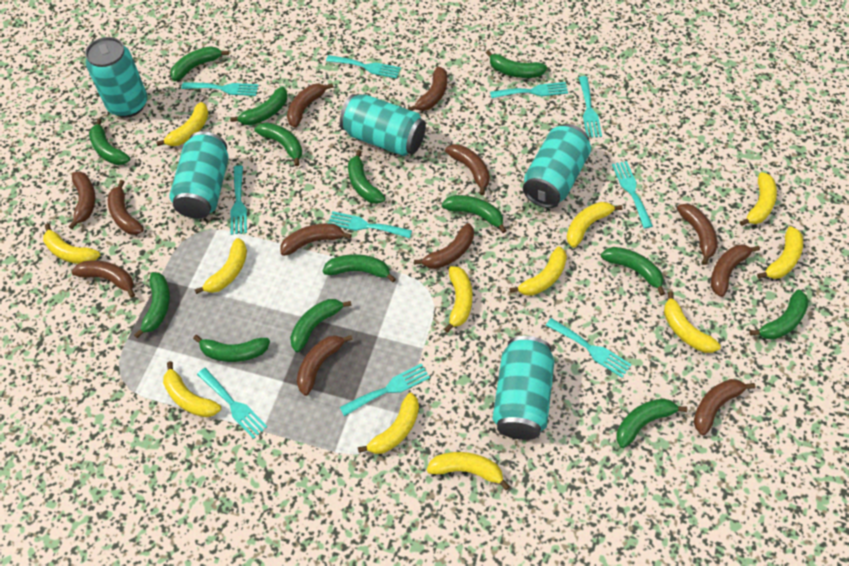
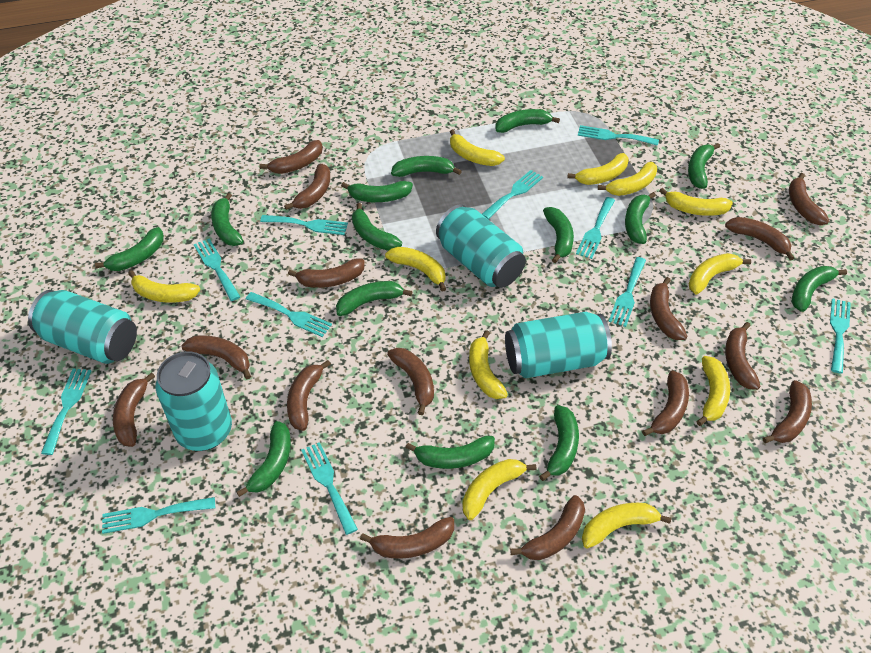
brown banana: [68,171,95,229] [71,261,135,298] [108,180,144,235] [280,223,352,256] [287,83,333,128] [297,335,353,396] [408,67,447,111] [414,223,474,269] [445,144,490,195] [677,204,717,265] [694,379,756,435] [711,245,760,297] = 12 -> [113,372,155,447] [181,335,251,379] [259,140,323,174] [284,164,330,210] [287,360,331,431] [288,259,365,288] [360,517,454,559] [387,348,434,415] [510,495,585,560] [642,370,689,436] [650,277,688,340] [725,217,794,260] [725,322,761,390] [763,380,812,443] [789,173,830,225] = 15
turquoise can: [85,37,147,118] [169,131,229,219] [340,94,426,156] [493,336,555,440] [523,124,591,208] = 5 -> [28,290,137,364] [155,351,232,451] [436,204,526,288] [505,312,612,378] = 4
turquoise fork: [181,82,259,96] [197,368,267,439] [231,165,247,235] [326,55,401,79] [328,211,412,238] [340,363,430,416] [490,82,568,98] [546,318,632,378] [579,76,602,138] [612,161,653,229] = 10 -> [41,369,91,455] [102,497,215,534] [194,239,240,301] [246,292,332,337] [260,215,348,235] [301,442,358,535] [482,170,543,219] [576,197,615,259] [578,125,659,146] [609,257,646,327] [830,298,851,374] = 11
yellow banana: [43,224,100,264] [156,102,209,146] [163,361,221,417] [194,238,247,294] [358,393,419,454] [426,452,510,490] [444,266,472,333] [510,246,567,296] [567,202,622,248] [664,291,721,353] [740,172,777,226] [757,226,803,279] = 12 -> [128,270,200,303] [385,247,446,292] [450,129,505,166] [462,459,536,520] [469,330,508,399] [567,153,629,185] [582,503,672,549] [598,162,657,196] [659,188,733,216] [689,253,751,294] [696,356,730,426] = 11

